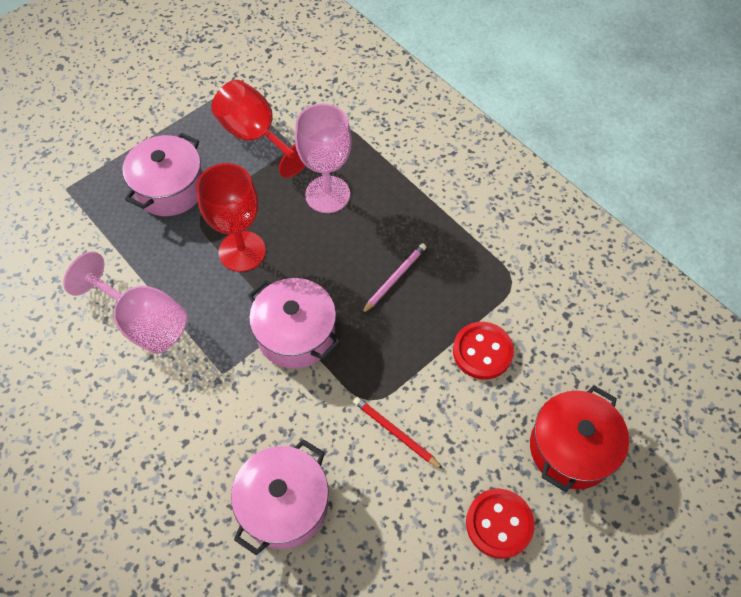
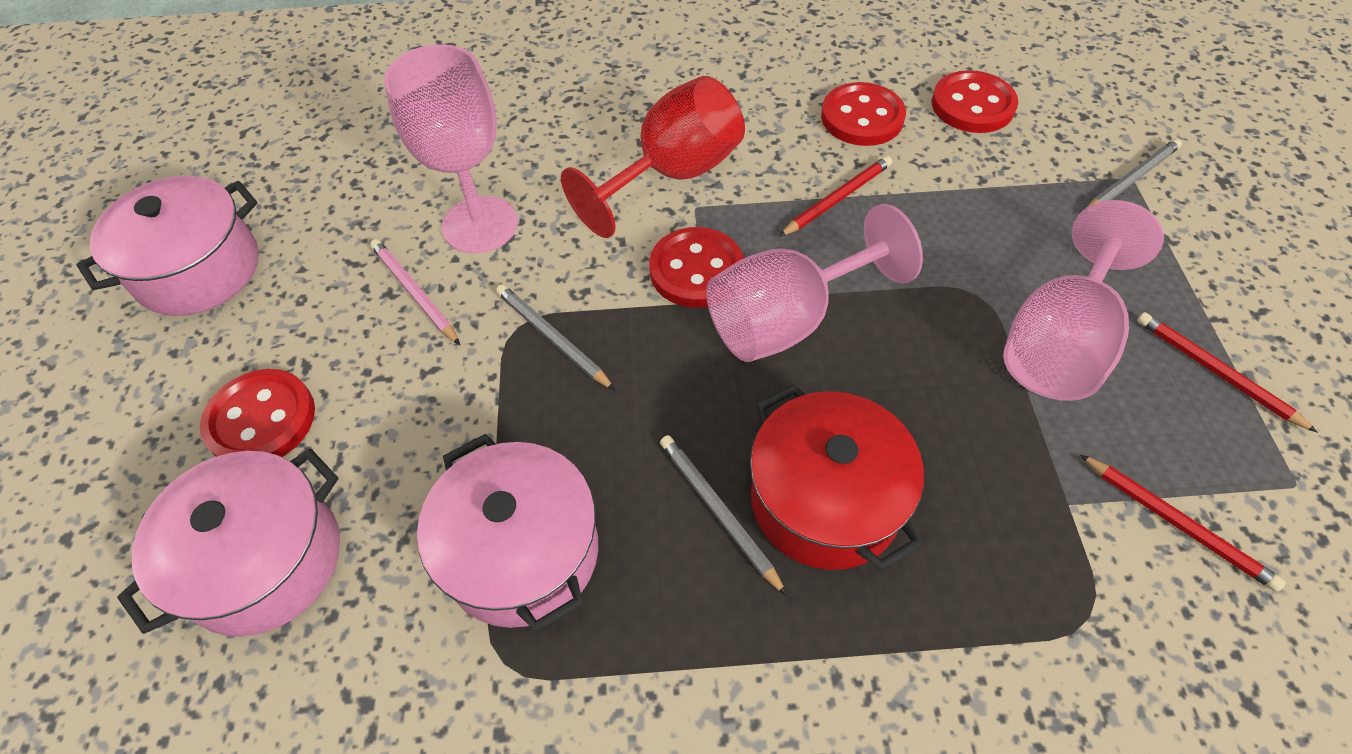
grey pencil: none = 0 -> [496,284,615,390] [660,435,787,596] [1087,139,1182,207] = 3
pink goblet: [63,251,188,354] [295,104,352,213] = 2 -> [384,44,518,254] [706,204,923,362] [1003,200,1164,401] = 3
red button: [453,322,514,379] [466,489,534,559] = 2 -> [200,369,315,457] [649,227,744,308] [821,82,906,146] [932,70,1018,133] = 4
red goblet: [196,163,266,272] [211,80,305,178] = 2 -> [561,76,745,238] = 1
red pencil: [353,397,443,469] = 1 -> [779,156,892,237] [1080,454,1286,592] [1137,312,1318,433] = 3

